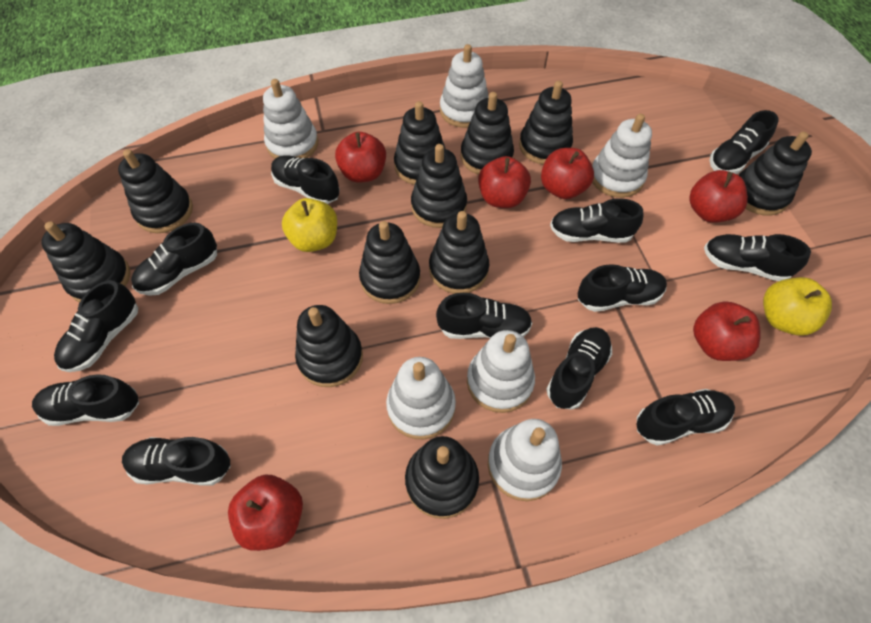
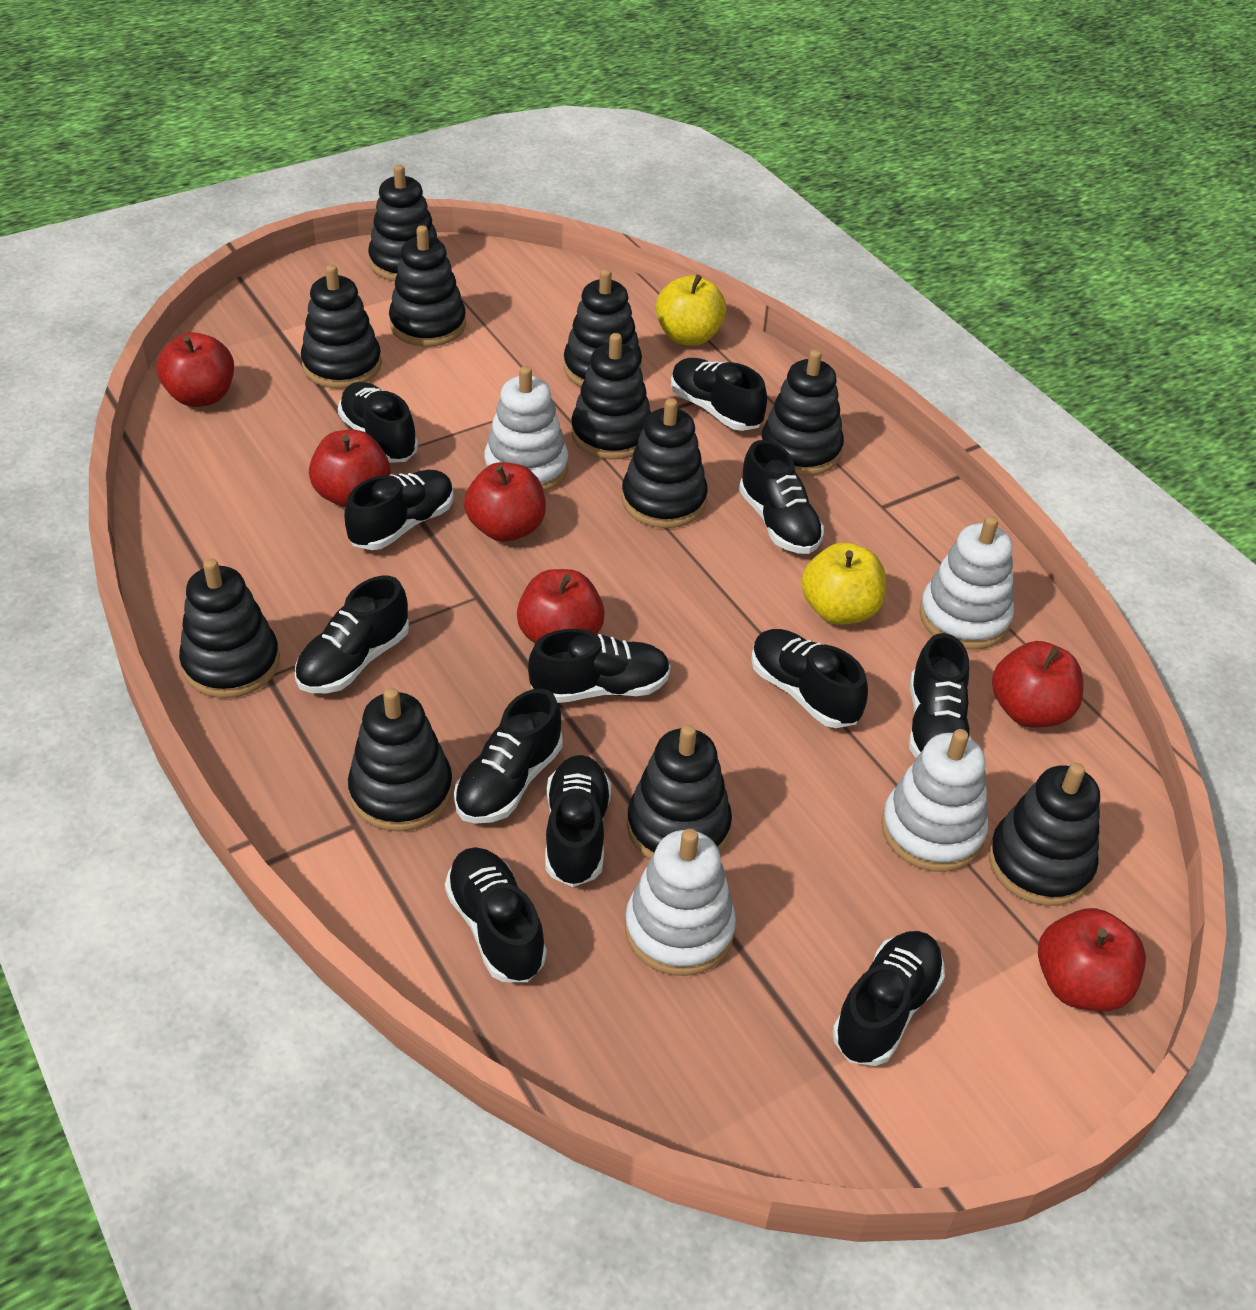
white stacking toy: [263,79,318,159] [386,357,456,439] [440,44,489,128] [467,330,535,413] [488,419,562,501] [592,114,652,198] = 6 -> [484,366,568,492] [625,829,736,976] [881,729,988,872] [919,516,1014,650] = 4

